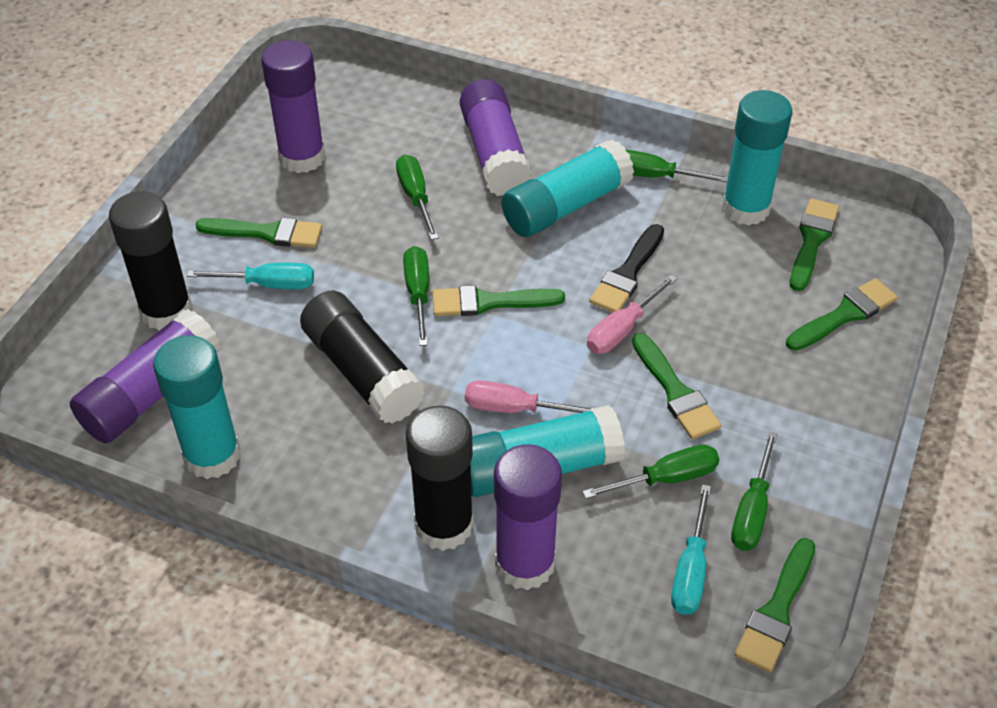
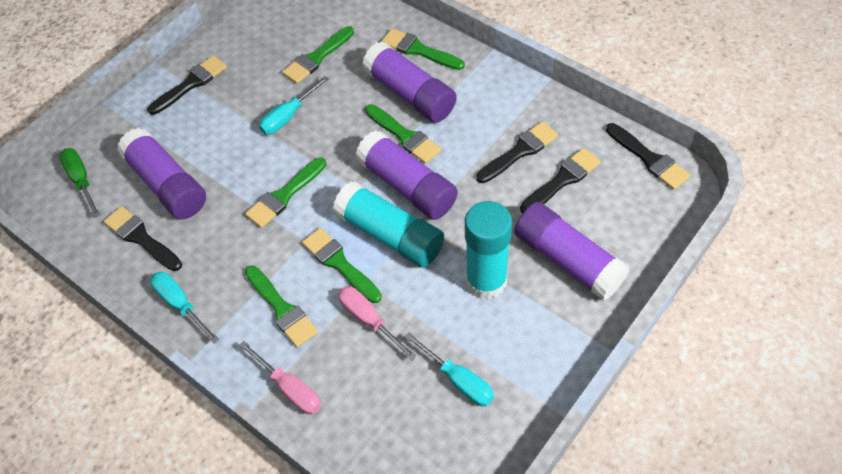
black brush: [589,224,664,312] = 1 -> [104,206,182,271] [147,55,227,115] [476,121,558,183] [520,148,601,213] [606,123,690,190] = 5
black glue stick: [109,191,192,331] [300,291,425,424] [406,405,474,551] = 3 -> none = 0
green screwdriver: [396,155,439,240] [403,246,429,346] [582,445,719,499] [626,150,728,182] [731,431,778,551] = 5 -> [59,148,100,218] = 1
turquoise glue stick: [153,335,241,479] [471,405,625,497] [502,139,634,237] [722,90,793,226] = 4 -> [333,181,444,268] [465,201,512,299] = 2
turquoise screwdriver: [187,263,314,289] [671,484,711,615] = 2 -> [150,272,219,343] [259,76,329,134] [405,332,494,406] = 3

